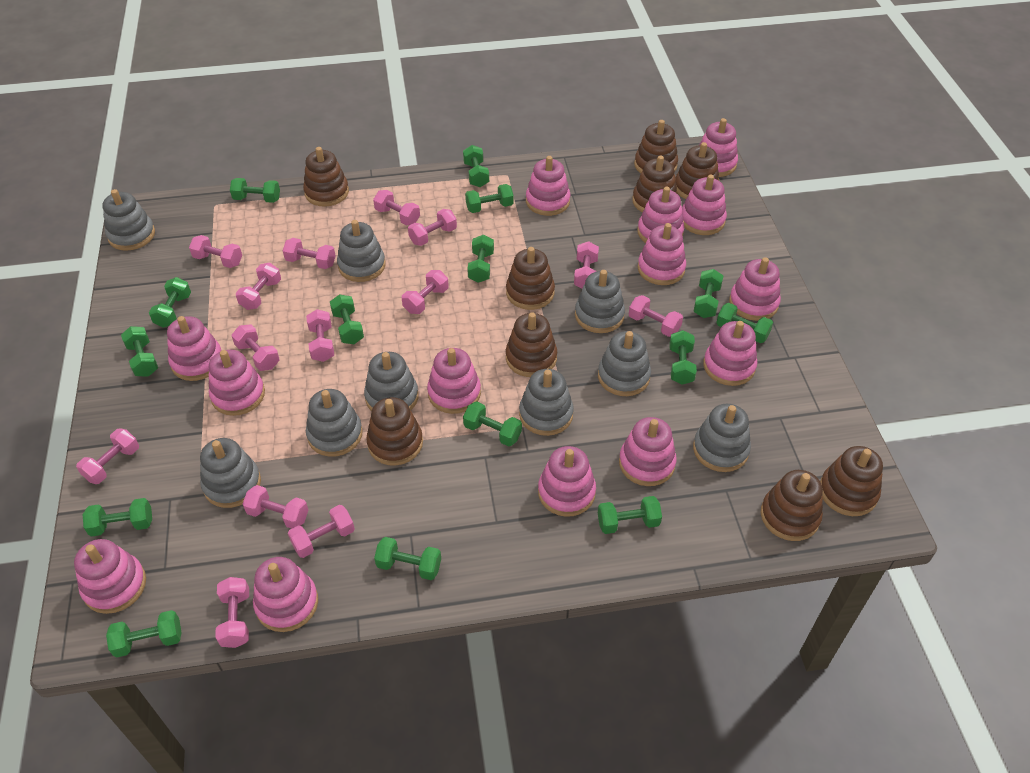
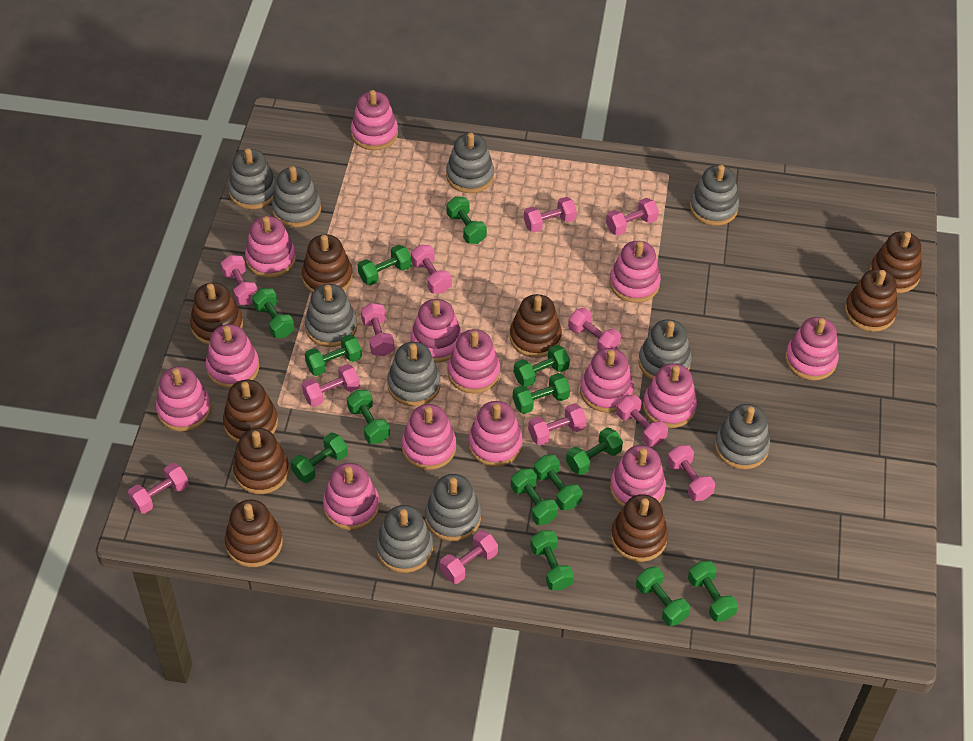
green dumbbell: [83,498,152,537] [106,610,182,658] [121,326,158,377] [149,277,191,328] [230,178,280,203] [330,294,364,344] [374,537,441,580] [463,145,489,187] [463,401,522,446] [465,184,514,213] [467,235,494,283] [598,496,662,534] [669,330,697,385] [694,269,723,318] [716,303,773,343] = 15 -> [252,288,294,338] [291,432,348,483] [305,334,362,376] [347,390,390,444] [358,245,412,286] [447,196,487,244] [511,468,558,525] [513,373,570,414] [514,345,570,387] [530,530,574,590] [534,455,583,510] [566,427,623,475] [636,566,690,626] [688,561,738,622] = 14
grey stacking toy: [102,189,155,251] [200,438,261,508] [306,389,363,457] [337,220,386,282] [364,352,419,411] [519,369,574,436] [575,270,625,333] [598,331,651,396] [693,404,751,472] = 9 -> [228,148,277,209] [272,166,321,228] [305,284,357,347] [376,505,433,573] [387,342,440,406] [425,474,481,541] [446,133,494,193] [638,319,692,380] [690,165,739,226] [715,404,770,470] = 10
pink dumbbell: [76,429,139,484] [189,235,242,268] [215,577,249,648] [231,324,280,371] [236,263,281,310] [243,485,308,529] [283,238,336,269] [288,505,355,558] [306,309,334,362] [373,190,420,225] [402,270,449,314] [408,209,457,246] [574,241,599,289] [629,295,683,337] = 14 -> [128,463,189,514] [221,255,258,305] [302,364,360,407] [361,303,395,356] [411,245,451,294] [440,530,498,584] [524,197,577,233] [528,403,587,445] [568,308,621,351] [606,198,659,236] [616,395,668,447] [667,445,715,501] = 12

